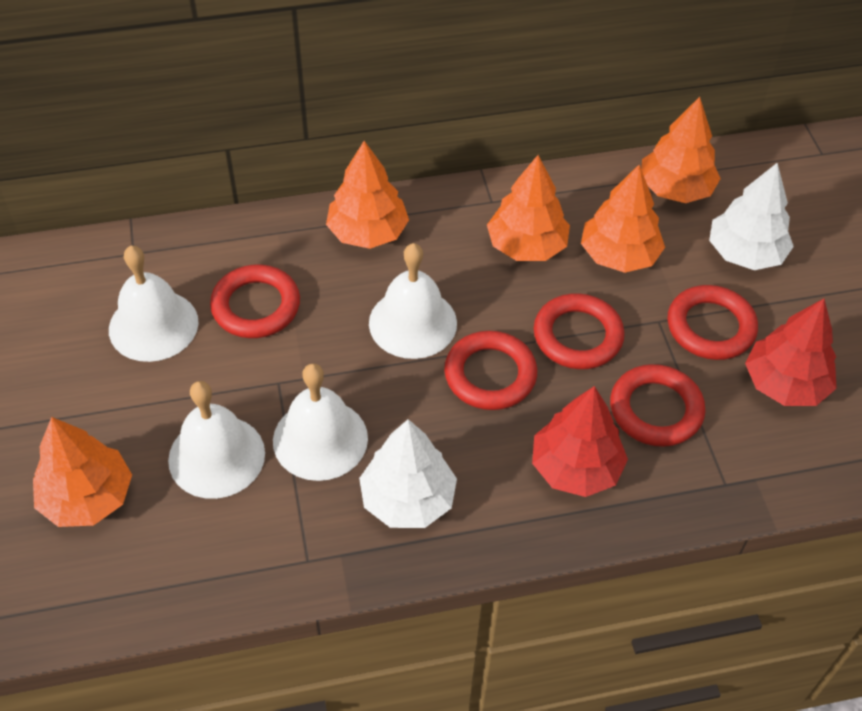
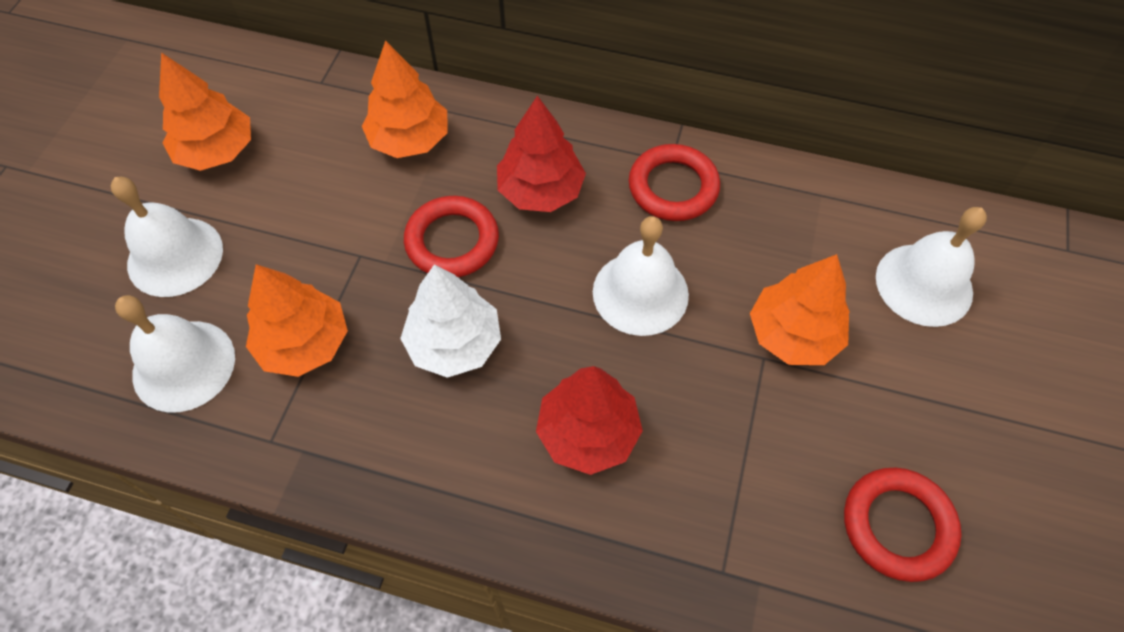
orange tree: [33,417,132,527] [326,141,409,249] [487,155,570,261] [581,165,665,273] [641,97,721,203] = 5 -> [159,53,251,171] [246,264,348,377] [362,40,447,158] [750,254,850,365] = 4
red ring: [210,265,300,338] [444,331,537,410] [534,293,625,369] [610,364,706,447] [668,285,758,360] = 5 -> [404,196,499,277] [629,144,720,221] [844,467,962,582] = 3
white tree: [359,419,457,528] [709,163,794,270] = 2 -> [400,264,501,378] = 1

